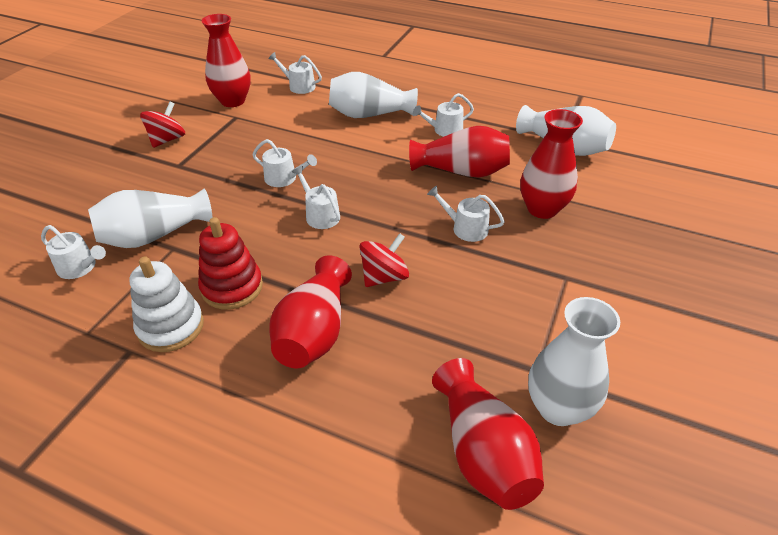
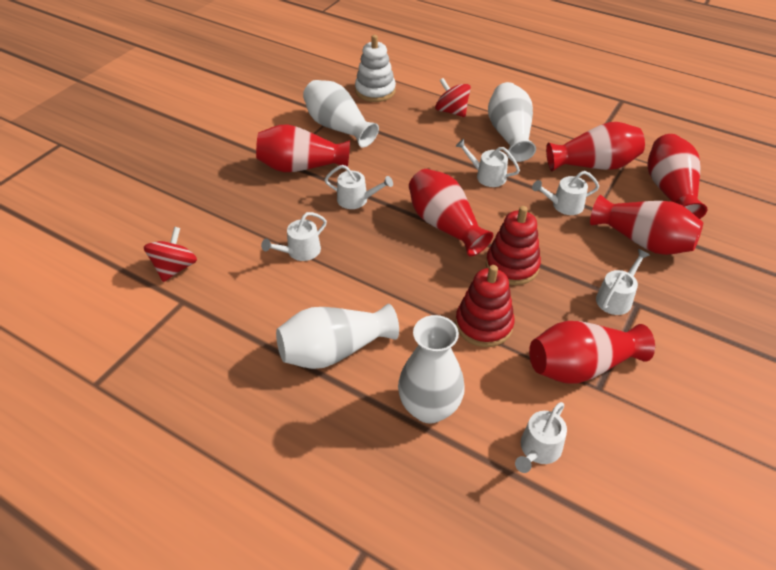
red stacking toy: [198,217,263,310] = 1 -> [455,265,515,347] [486,206,541,285] = 2
red vase: [202,14,251,107] [269,255,352,368] [409,126,510,178] [432,358,544,510] [520,109,583,219] = 5 -> [256,124,350,172] [409,169,493,256] [529,321,655,384] [546,122,645,172] [590,195,703,255] [647,134,707,219] = 6

